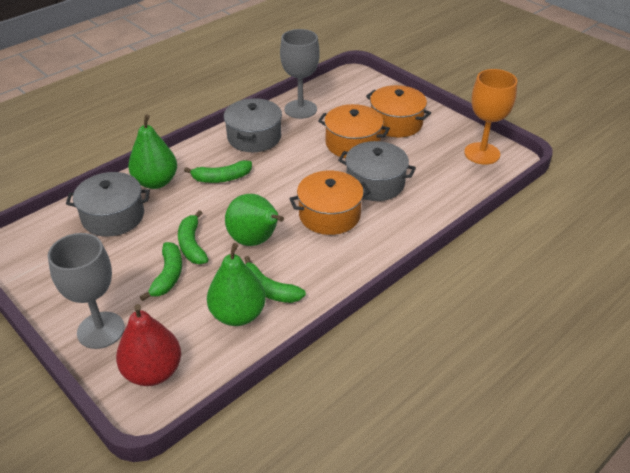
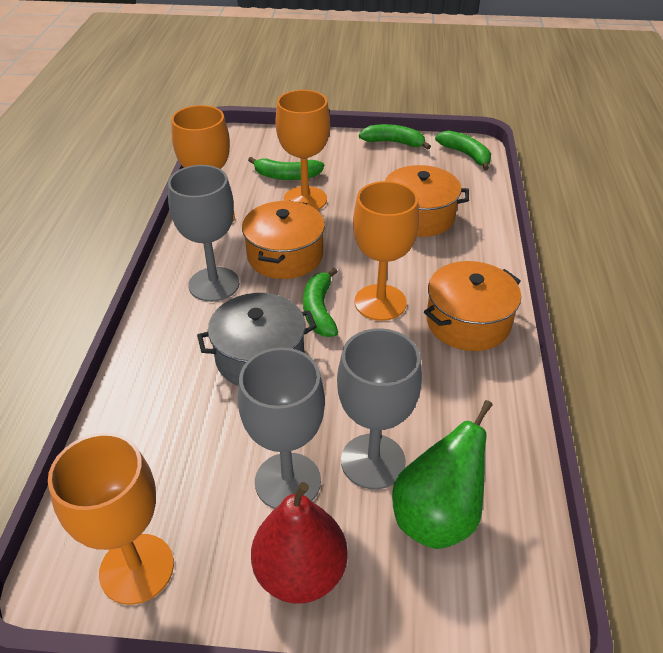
green pear: [128,114,177,189] [207,243,266,326] [225,194,284,246] = 3 -> [392,400,493,549] = 1
grey goblet: [48,233,125,349] [280,29,320,119] = 2 -> [168,165,239,302] [238,348,325,509] [337,328,422,489] = 3
grey pot: [66,172,150,237] [224,98,282,152] [338,141,416,201] = 3 -> [197,293,317,386] = 1
orange goblet: [464,69,517,165] = 1 -> [48,433,174,605] [171,105,235,222] [275,90,330,210] [353,181,419,321] = 4

